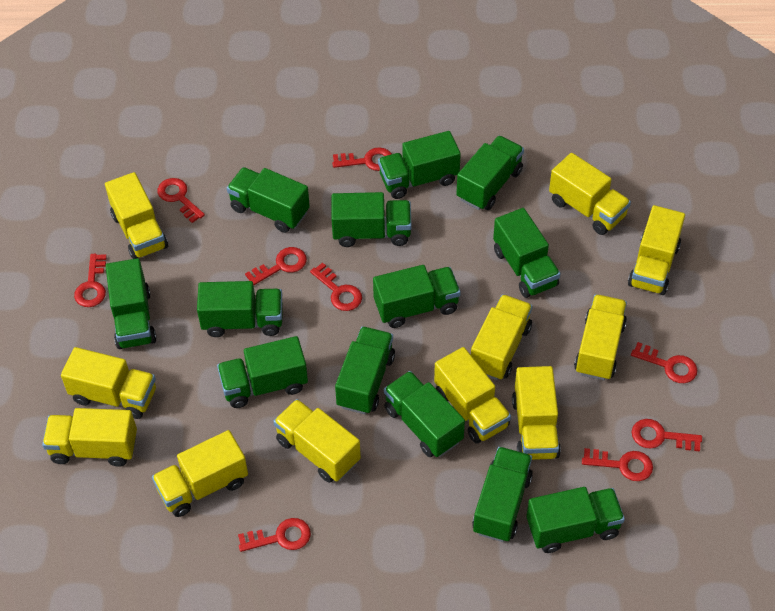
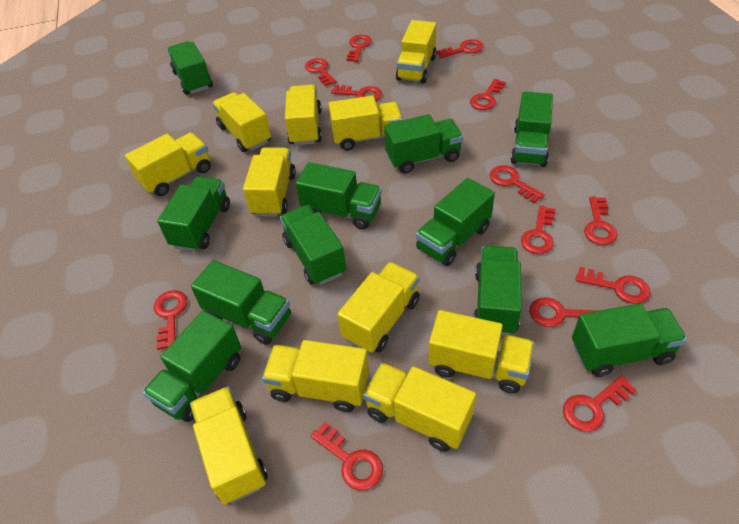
green truck: [106,258,156,349] [197,281,283,337] [217,336,308,408] [227,167,310,233] [331,192,412,247] [335,326,395,414] [373,265,461,328] [378,131,461,199] [384,371,465,457] [456,136,524,210] [472,447,533,542] [493,208,561,298] [526,487,625,553] = 13 -> [143,310,241,422] [157,176,230,252] [167,41,213,95] [191,260,291,345] [280,205,346,285] [296,162,382,230] [384,114,463,173] [416,178,495,266] [473,246,522,335] [511,92,553,167] [572,303,687,377] = 11
red key: [74,254,107,307] [158,178,205,223] [238,518,311,552] [245,247,307,285] [310,262,362,311] [332,147,392,171] [582,448,653,481] [631,342,697,383] [632,419,702,451] = 9 -> [154,290,187,350] [305,58,336,86] [311,422,383,490] [331,85,382,101] [346,35,372,62] [437,39,483,59] [470,79,506,110] [490,165,545,203] [521,205,556,254] [529,297,597,327] [563,375,637,432] [575,267,650,304] [584,197,618,245] = 13

